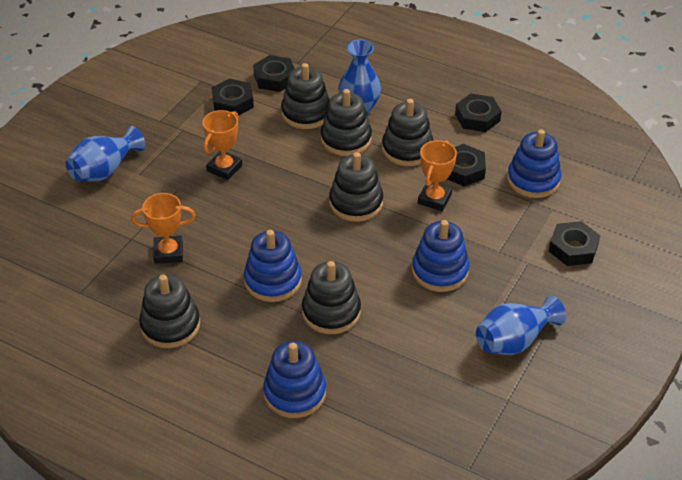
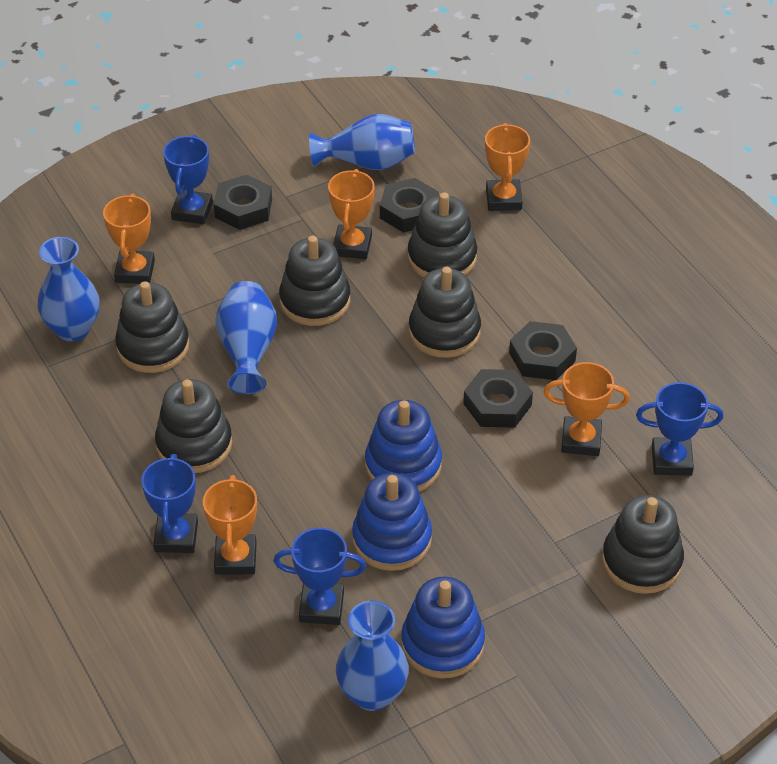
black nut: [211,79,254,116] [253,55,295,92] [447,144,486,186] [455,94,502,132] [549,221,600,266] = 5 -> [214,175,272,230] [380,178,439,233] [463,369,533,428] [509,321,577,380] = 4
blue stacking toy: [244,230,302,302] [263,341,326,418] [412,220,470,292] [507,129,561,198] = 4 -> [352,473,432,571] [365,400,442,492] [401,577,485,679] = 3
blue trophy: none = 0 -> [141,454,198,553] [163,135,213,224] [273,528,366,625] [636,382,723,476] = 4
blue vase: [66,126,145,182] [338,40,381,114] [476,295,566,355] = 3 -> [37,237,100,341] [215,281,277,394] [309,114,415,170] [336,601,409,711] = 4
orange trophy: [131,193,195,264] [202,110,242,180] [418,140,457,211] = 3 -> [103,194,155,284] [203,475,257,575] [328,169,375,259] [485,123,530,211] [544,362,630,456] = 5

